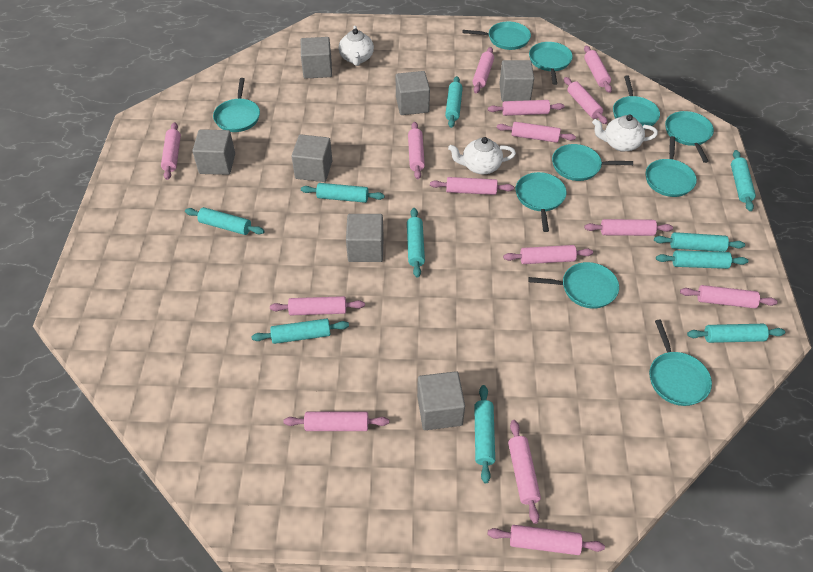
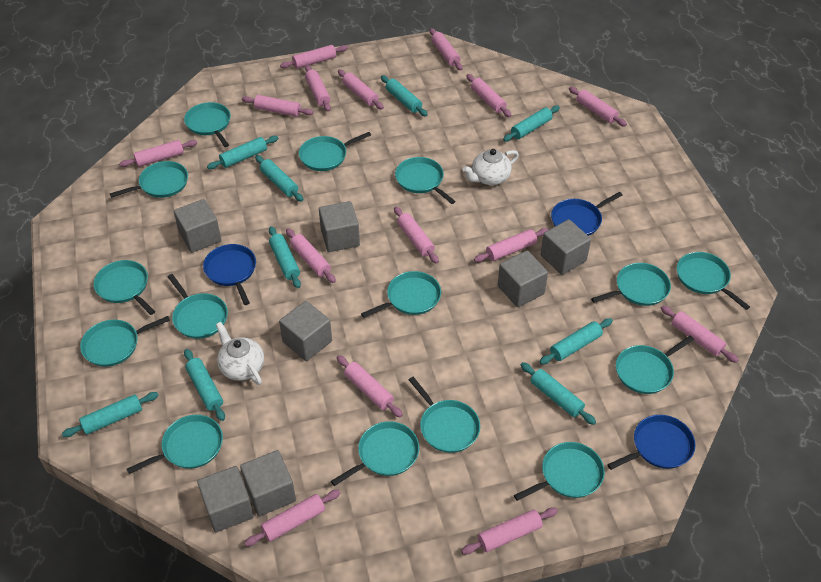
blue pan: none = 0 -> [203,244,256,305] [551,192,623,236] [607,415,695,470] = 3
turquoise pan: [213,78,260,132] [463,21,531,50] [516,172,566,232] [528,262,619,309] [529,42,573,85] [552,144,633,181] [613,75,660,126] [646,136,697,197] [649,320,712,406] [665,111,714,163] = 10 -> [80,316,170,367] [93,260,155,315] [110,161,188,198] [127,415,223,474] [168,274,228,339] [184,102,231,147] [299,132,371,171] [331,421,419,486] [361,271,441,318] [395,157,456,204] [409,377,480,453] [514,442,605,501] [591,263,671,306] [616,336,694,394] [677,252,750,310] = 15
turquoise rolling pin: [185,207,264,235] [252,319,349,344] [301,183,385,203] [407,208,425,278] [445,76,463,128] [474,385,495,483] [654,232,745,252] [656,250,748,269] [687,324,785,343] [731,150,756,211] = 10 -> [62,392,159,437] [184,349,225,421] [207,136,279,169] [255,155,303,202] [269,226,301,288] [381,75,428,116] [503,106,560,142] [521,362,596,425] [539,318,613,365] = 9
white teapot: [339,26,374,66] [448,137,516,174] [592,114,658,151] = 3 -> [216,322,264,385] [463,149,519,185] = 2

